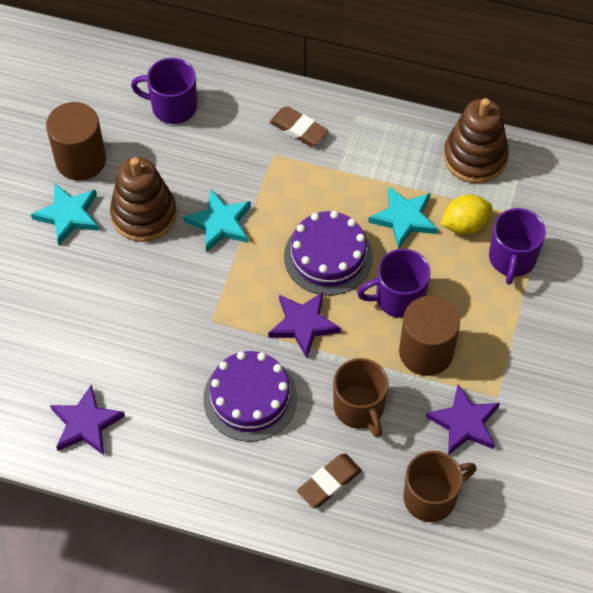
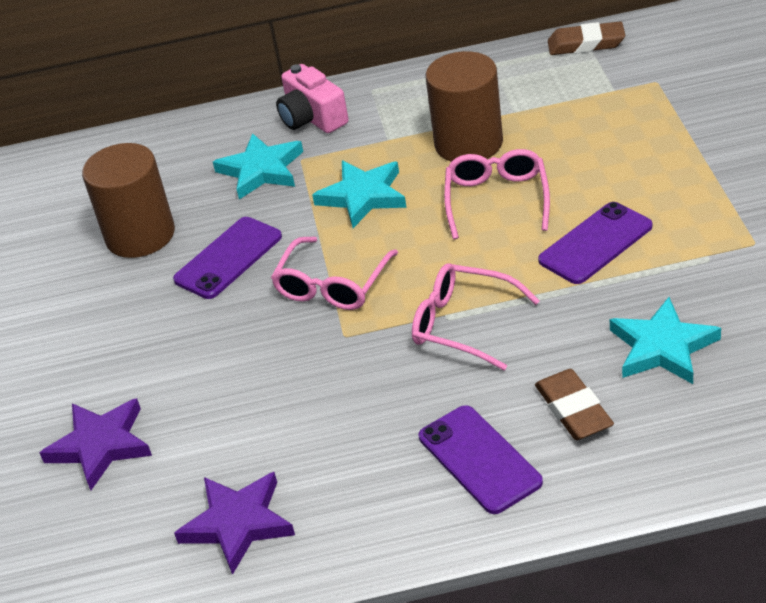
brown mug: [333,358,389,438] [404,451,476,522] = 2 -> none = 0
brown stacking toy: [110,157,177,242] [443,98,509,183] = 2 -> none = 0
pink camera: none = 0 -> [276,64,348,133] = 1
pink glasses: none = 0 -> [271,237,398,310] [412,264,540,370] [444,149,550,240] = 3
purple cake: [203,351,297,442] [284,211,373,296] = 2 -> none = 0
purple mug: [131,58,197,124] [357,249,431,318] [489,208,546,285] = 3 -> none = 0
purple phone: none = 0 -> [173,217,282,299] [419,405,543,514] [538,202,652,284] = 3
purple star: [50,384,125,455] [268,292,341,358] [426,384,500,455] = 3 -> [40,398,152,490] [174,472,295,575] = 2
yellow lemon: [441,195,492,234] = 1 -> none = 0

